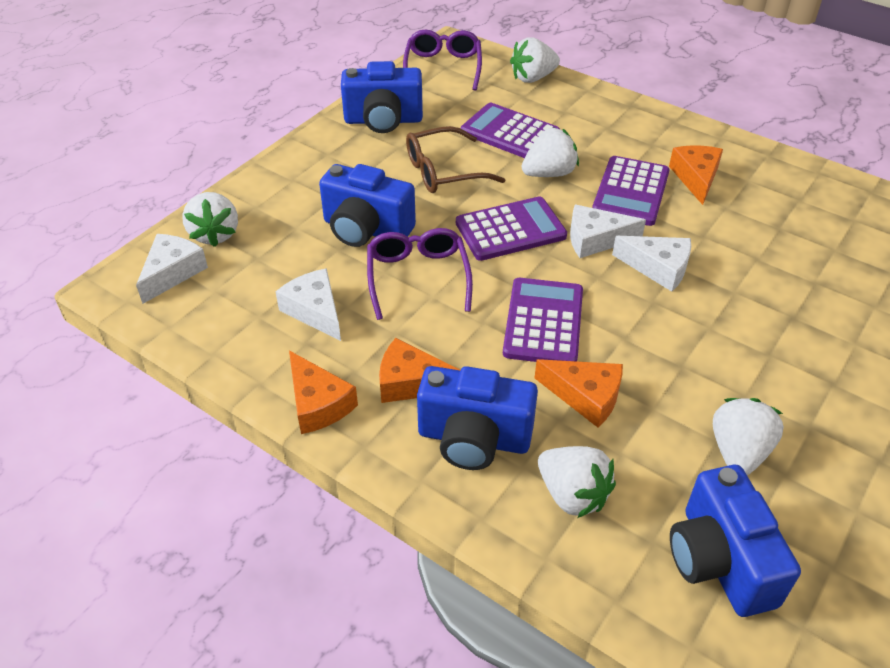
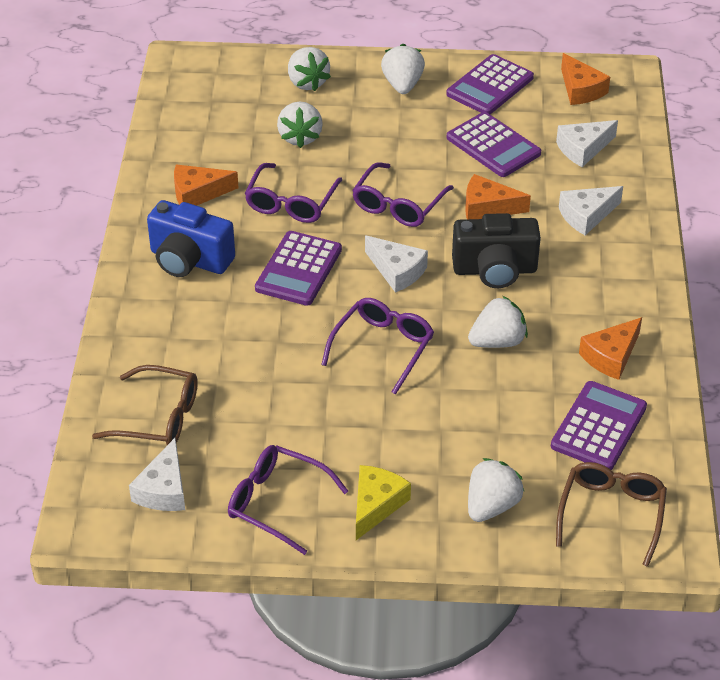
black camera: none = 0 -> [452,213,541,288] = 1
blue camera: [319,164,416,247] [341,61,423,133] [417,366,538,470] [670,465,801,617] = 4 -> [147,200,235,277] = 1
brown glasses: [406,126,505,193] = 1 -> [92,365,198,445] [556,462,667,567] = 2
purple glasses: [367,228,473,320] [403,30,482,91] = 2 -> [228,445,348,555] [245,163,342,223] [321,298,434,395] [352,162,454,227] = 4
yellow cheese: none = 0 -> [356,465,411,540] = 1

